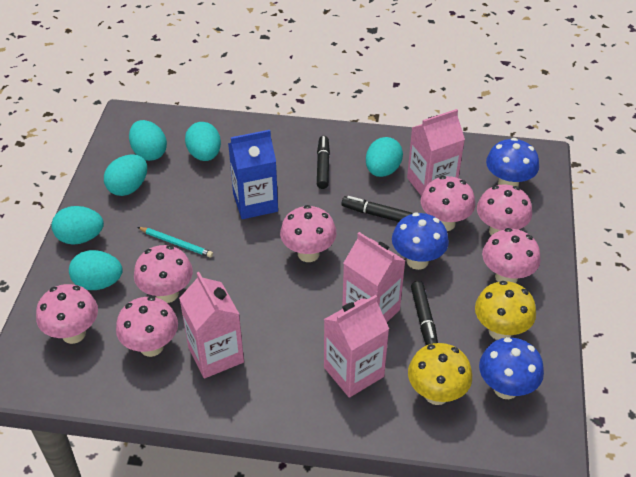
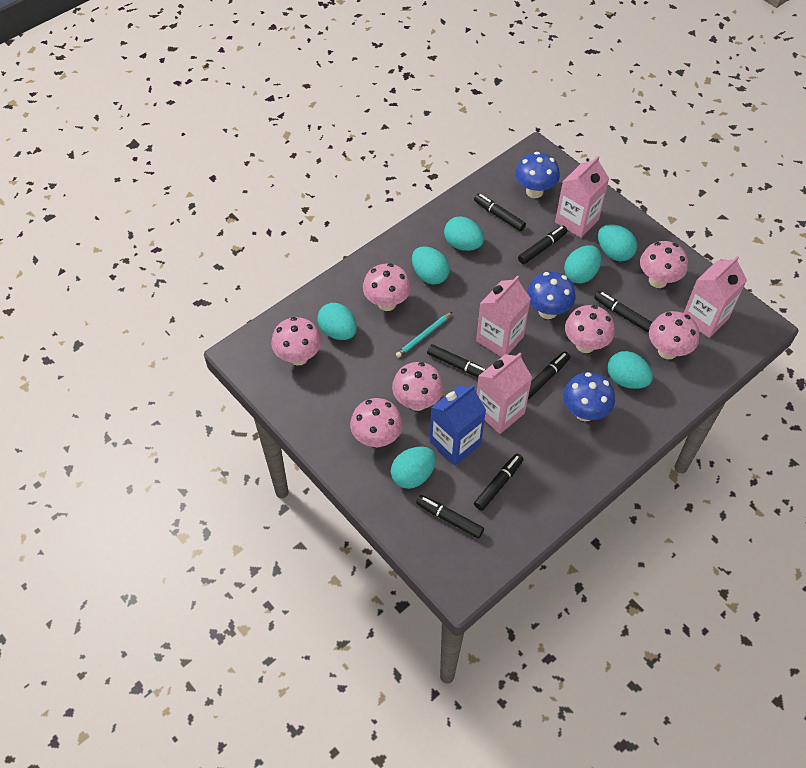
black marker: [317,136,330,189] [341,196,412,222] [411,281,438,345] = 3 -> [416,495,484,539] [427,344,486,377] [474,194,526,231] [474,454,524,511] [518,226,567,264] [528,352,570,400] [594,291,653,332] = 7
turquoise egg: [51,206,104,245] [69,250,123,290] [104,154,147,196] [129,120,167,161] [185,122,221,161] [366,137,403,177] = 6 -> [317,303,357,340] [390,447,436,489] [412,247,450,285] [444,217,484,251] [564,245,602,283] [598,224,637,261] [607,351,653,389] = 7
yellow mushroom: [408,343,472,405] [475,281,536,340] = 2 -> none = 0

